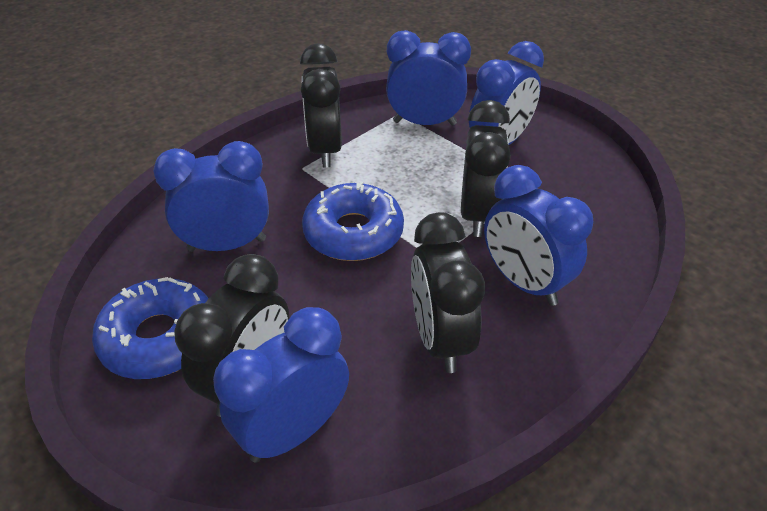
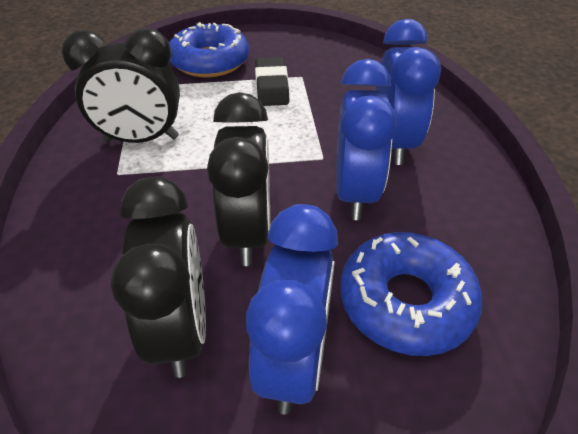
black clock: [174,254,289,417] [300,43,342,168] [411,213,485,373] [461,100,511,237] = 4 -> [62,28,180,143] [110,177,206,378] [207,92,270,266] = 3
black eraser: none = 0 -> [255,57,289,106] = 1
blue clock: [153,141,269,252] [213,307,349,463] [386,30,471,126] [469,41,544,145] [484,165,593,306] = 5 -> [246,204,338,414] [336,59,397,220] [376,19,441,165] = 3

